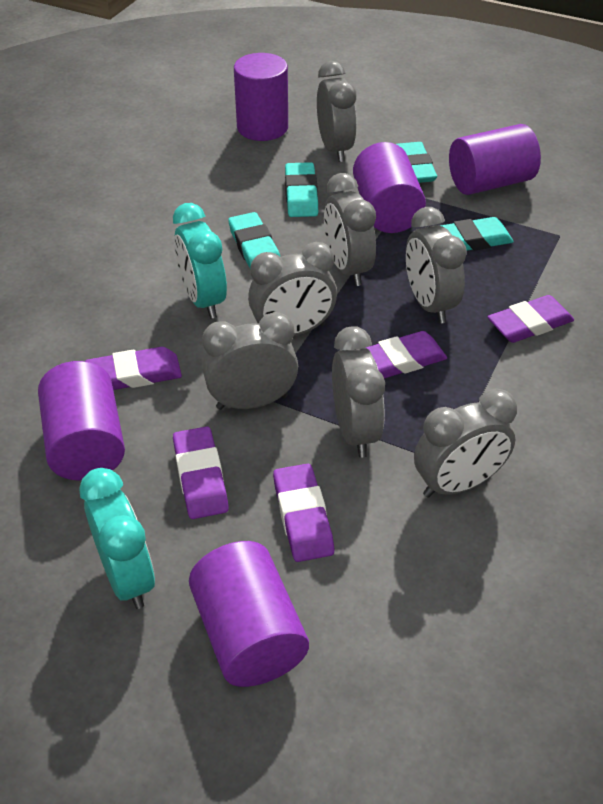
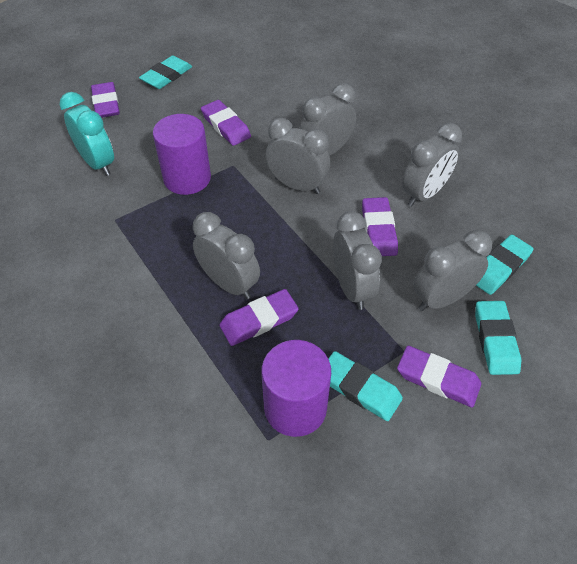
grey clock: [202,312,298,410] [248,242,337,336] [317,61,357,162] [324,173,376,286] [332,326,385,458] [406,207,467,324] [414,389,517,498] = 7 -> [193,212,260,299] [266,118,330,194] [299,83,356,156] [333,211,382,310] [402,123,462,207] [413,230,492,311] = 6
purple cylinder: [38,361,125,481] [189,541,309,687] [234,53,288,141] [353,142,426,233] [449,124,541,195] = 5 -> [153,114,211,195] [261,340,331,437] = 2
turquoise clock: [79,468,155,609] [173,203,227,319] = 2 -> [60,92,114,176] = 1

